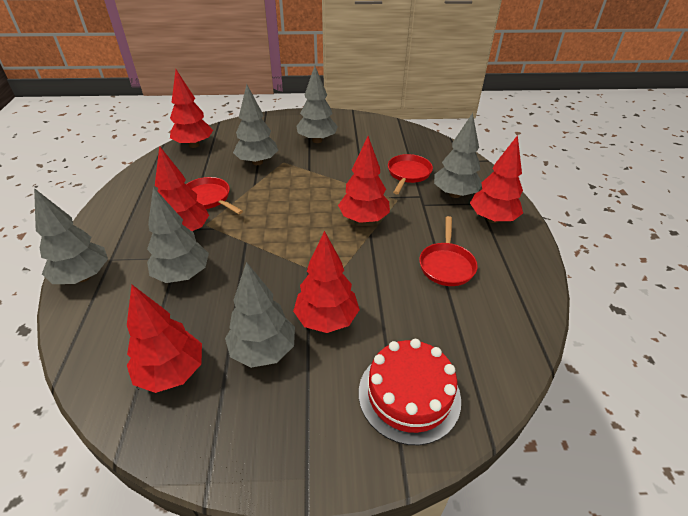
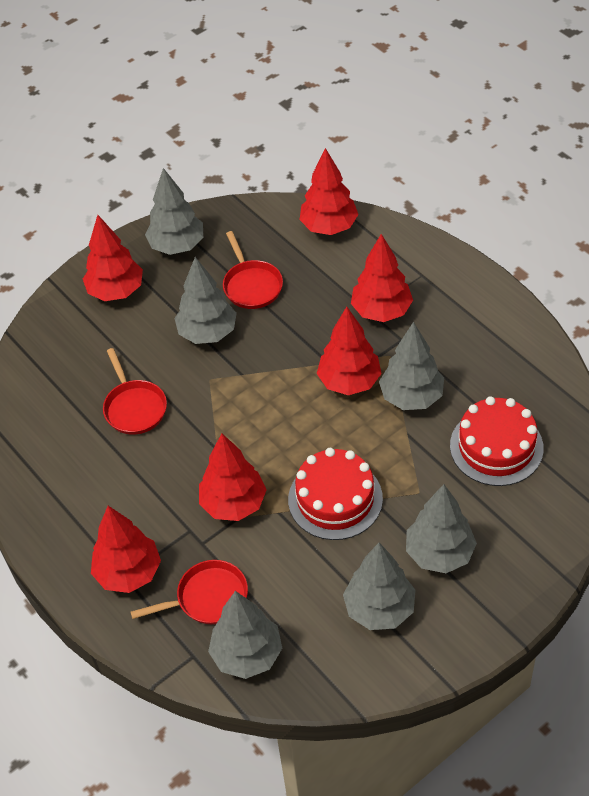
red cake: [359,339,461,445] = 1 -> [288,448,383,540] [450,396,544,486] = 2

